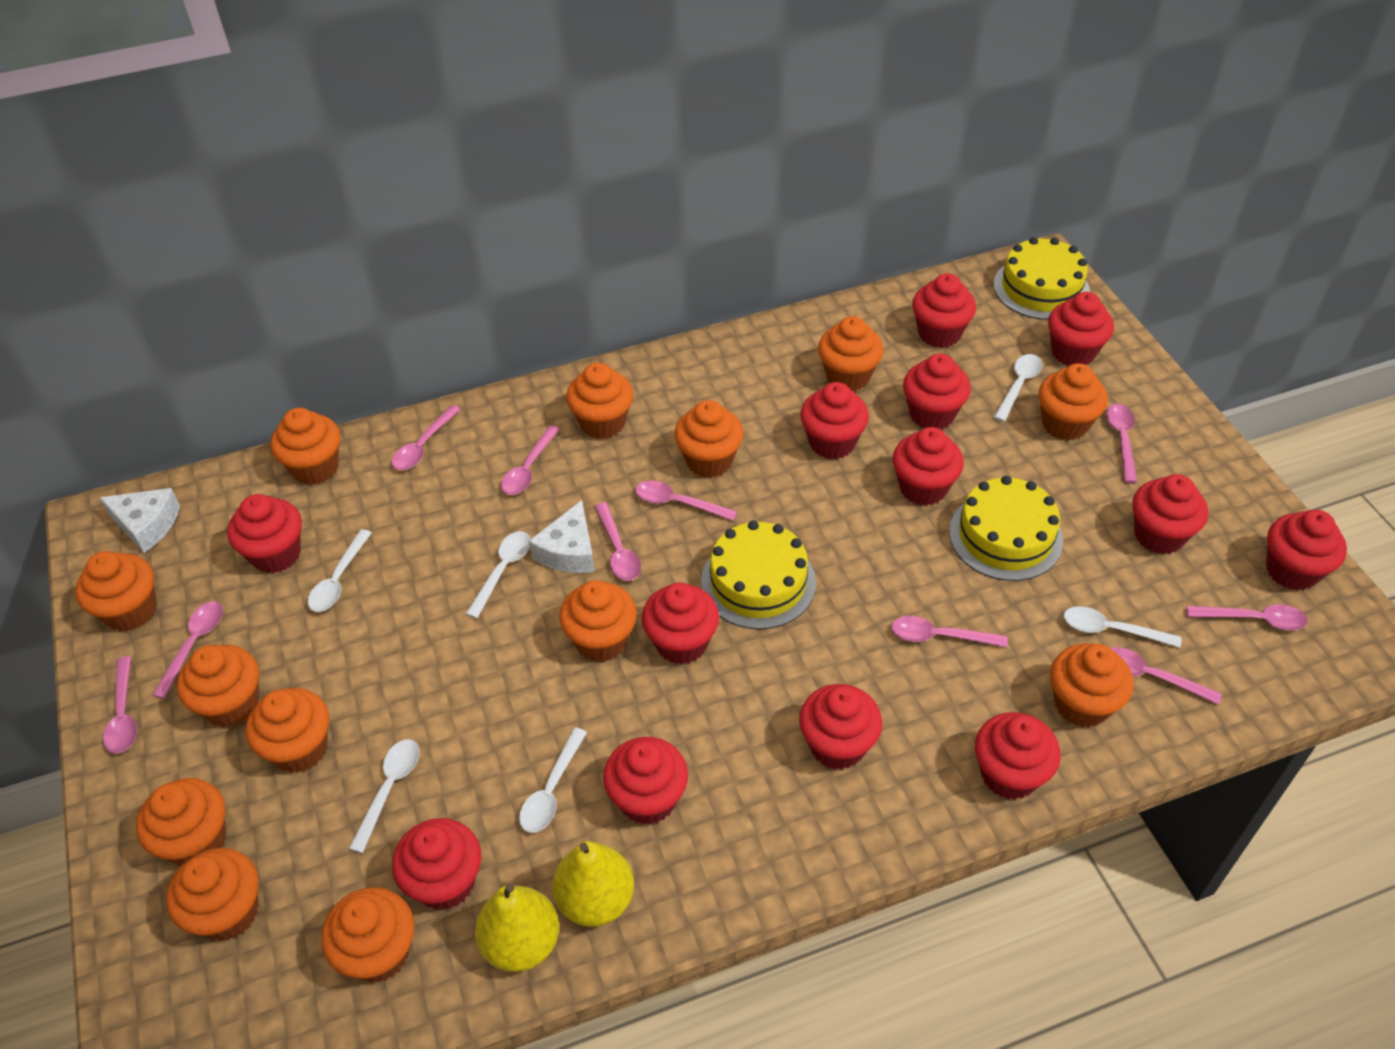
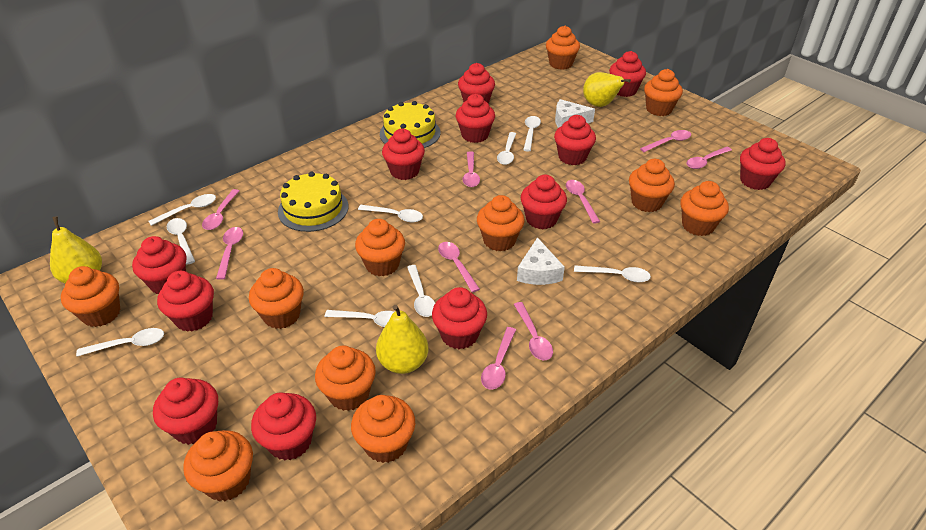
orange cupcake: [75,551,157,632] [136,778,226,866] [166,848,259,941] [177,645,259,728] [246,688,329,773] [271,408,340,485] [322,887,414,983] [559,580,637,662] [566,363,633,439] [674,400,743,478] [818,316,884,391] [1039,363,1108,441] [1050,643,1134,728] = 13 -> [61,266,120,327] [183,430,253,501] [249,268,304,329] [315,345,376,411] [351,395,415,463] [355,219,405,276] [477,195,525,251] [546,26,580,70] [629,159,675,212] [644,69,683,116] [680,181,729,236] = 11
pink spoon: [103,656,137,754] [153,601,223,699] [392,405,461,470] [501,425,560,495] [595,502,641,581] [635,481,737,521] [891,616,1008,647] [1106,404,1137,483] [1111,647,1222,705] [1186,604,1308,630] = 10 -> [202,189,239,230] [216,227,243,280] [438,242,480,293] [462,151,480,187] [481,327,516,390] [514,302,553,360] [566,180,600,224] [640,130,691,152] [686,147,732,169] = 9
red cupcake: [227,494,302,573] [392,818,481,910] [603,737,688,825] [642,583,719,664] [799,684,882,770] [800,382,869,459] [893,427,964,506] [903,354,971,429] [912,273,976,348] [975,712,1061,800] [1048,292,1114,366] [1133,474,1208,554] [1266,509,1347,591] = 13 -> [132,236,186,294] [153,377,218,445] [157,271,214,332] [251,392,316,461] [382,129,425,180] [432,287,487,349] [456,94,495,143] [458,63,495,104] [521,175,567,229] [554,115,596,165] [609,51,646,97] [740,138,785,190] = 12
white spoon: [308,529,372,612] [349,739,420,853] [466,531,531,618] [519,728,587,833] [993,354,1042,422] [1063,606,1181,648] = 6 -> [76,328,164,357] [148,194,216,226] [167,218,195,265] [325,310,394,327] [358,205,423,222] [407,265,435,317] [497,132,516,165] [523,116,541,151] [574,265,651,282] = 9
yellow cake: [701,520,816,629] [949,476,1063,581] [994,237,1090,320] = 3 -> [278,172,349,232] [380,101,441,148] = 2
yellow pear: [475,883,559,972] [552,841,634,927] = 2 -> [50,217,102,283] [376,305,428,374] [583,72,631,107] = 3

